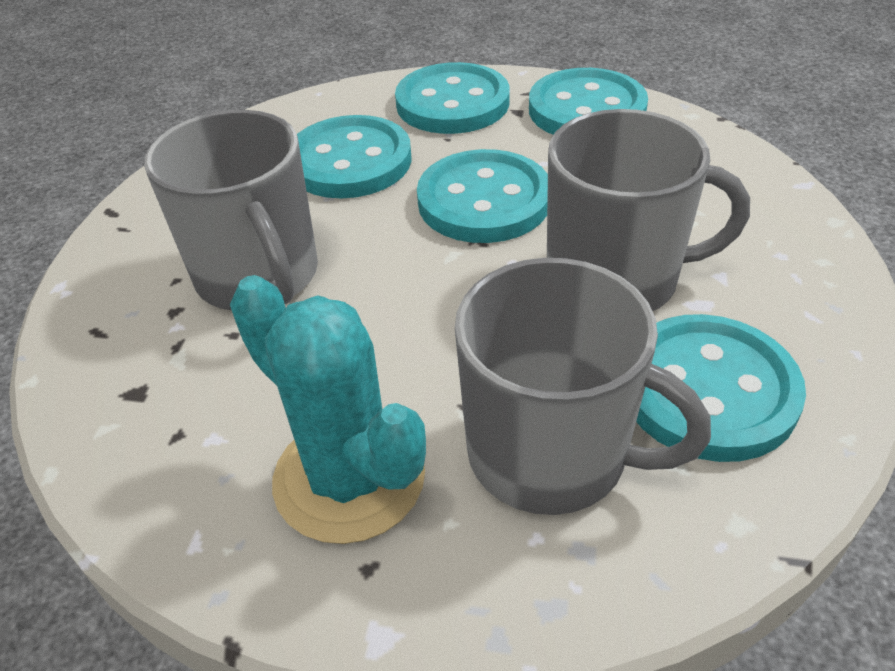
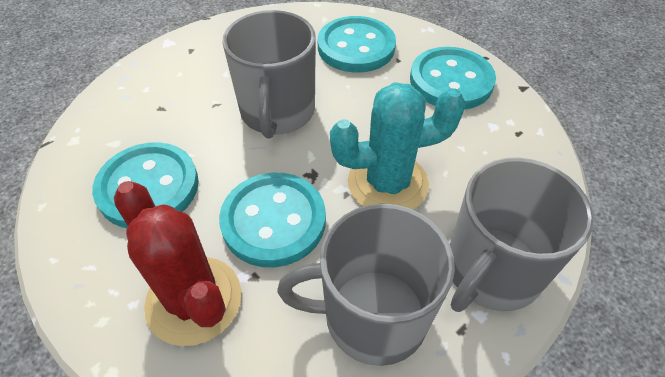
red cactus: none = 0 -> [114,181,242,346] = 1
turquoise button: [297,115,412,198] [395,62,510,134] [417,149,548,243] [529,68,648,135] [636,314,806,462] = 5 -> [92,142,199,228] [219,173,326,267] [318,16,396,72] [410,47,496,110] = 4

